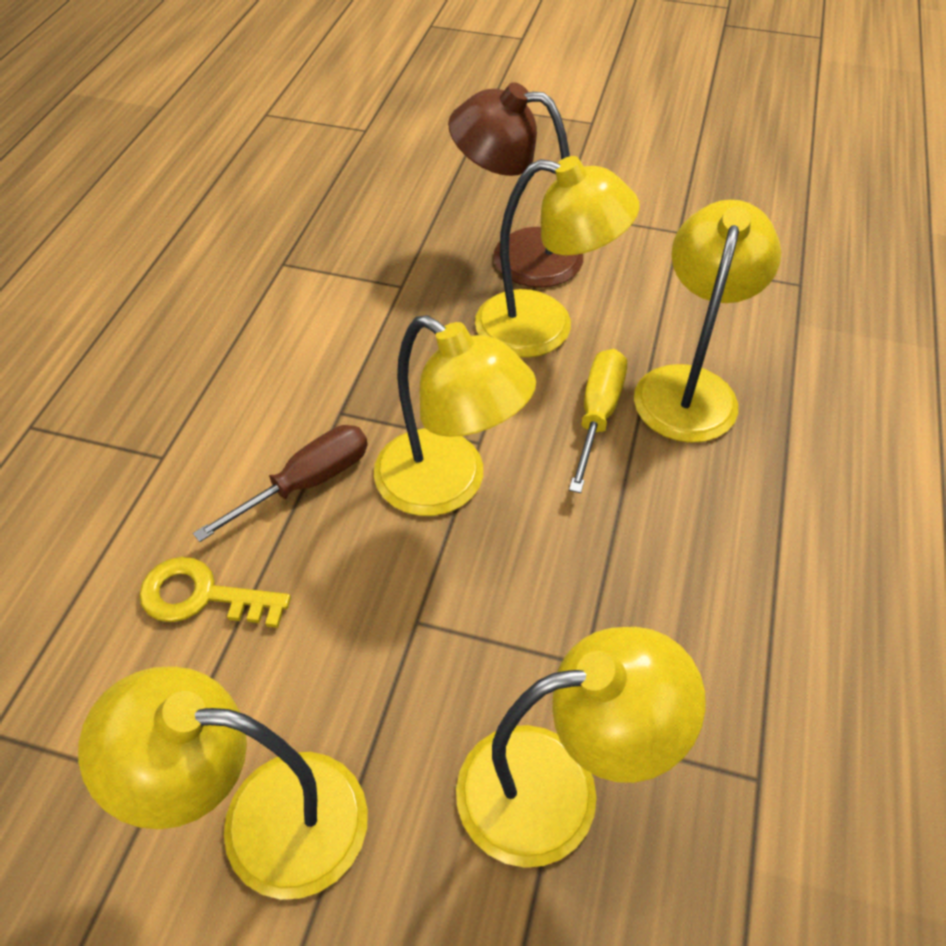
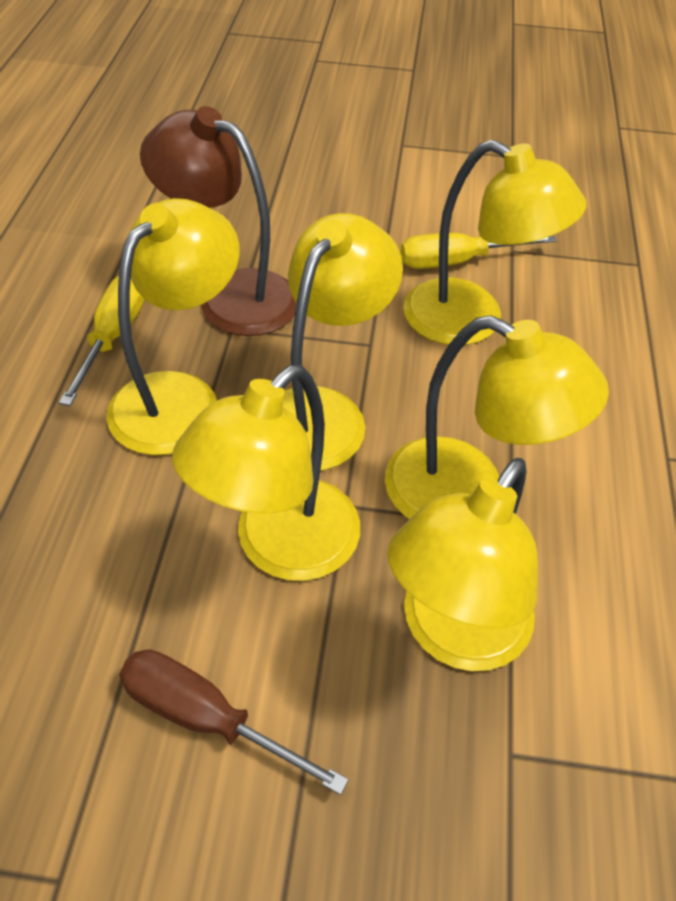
yellow key: [139,557,291,628] = 1 -> none = 0
yellow lamp: [78,666,368,899] [374,315,536,516] [456,627,706,868] [475,156,640,358] [634,200,781,443] = 5 -> [106,198,239,455] [172,365,360,581] [283,213,403,471] [385,315,609,519] [387,458,538,671] [403,140,587,345] = 6
yellow screwdriver: [569,349,627,493] = 1 -> [59,276,145,406] [400,233,557,269] = 2

